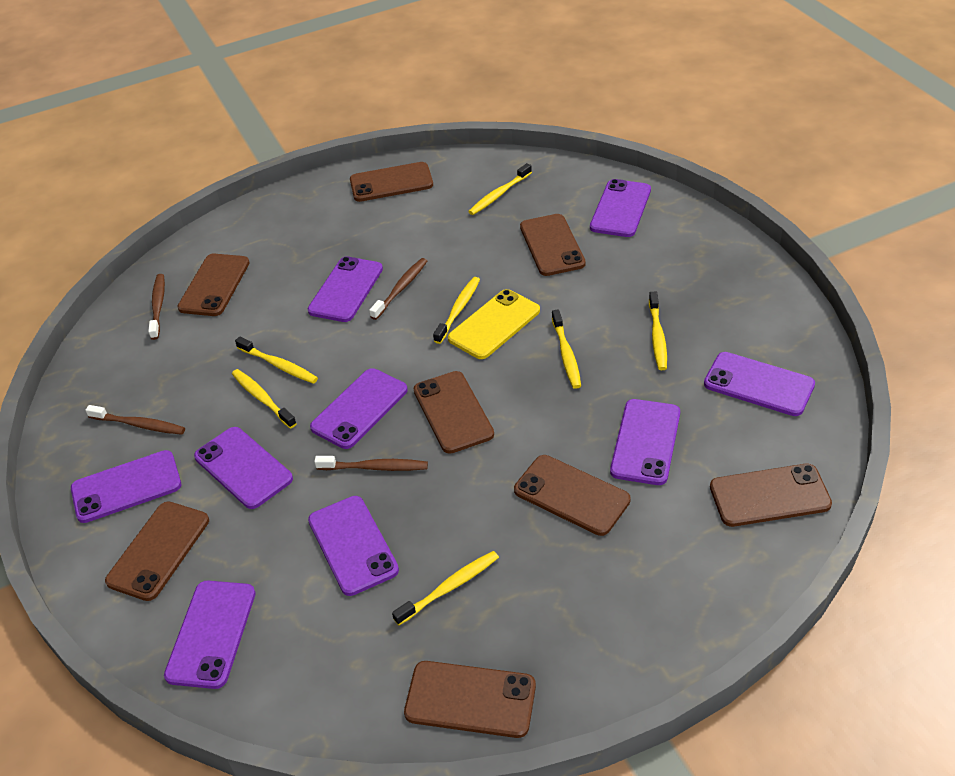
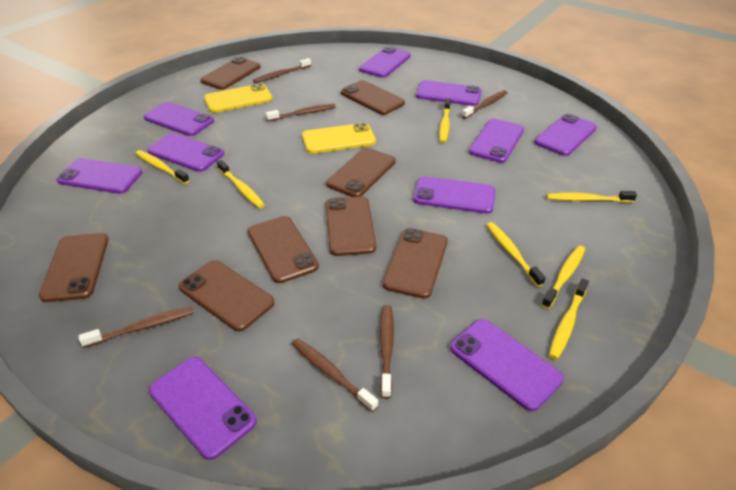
brown toothbrush: [85,405,185,435] [148,274,165,340] [314,456,428,471] [369,258,427,320] = 4 -> [79,306,194,348] [253,58,311,83] [266,104,336,121] [292,338,378,412] [380,305,394,399] [462,90,508,119] = 6
purple phone: [71,450,181,523] [164,581,256,689] [194,427,293,509] [308,256,383,322] [308,496,399,596] [310,368,408,449] [590,179,651,237] [610,399,680,485] [704,352,815,416] = 9 -> [56,158,142,194] [144,102,214,136] [147,133,224,172] [149,357,257,460] [359,47,411,78] [413,176,495,214] [416,80,482,106] [450,319,564,411] [469,119,524,163] [534,114,597,156] = 10
yellow phone: [448,289,540,359] = 1 -> [204,83,272,113] [302,123,376,154] = 2

